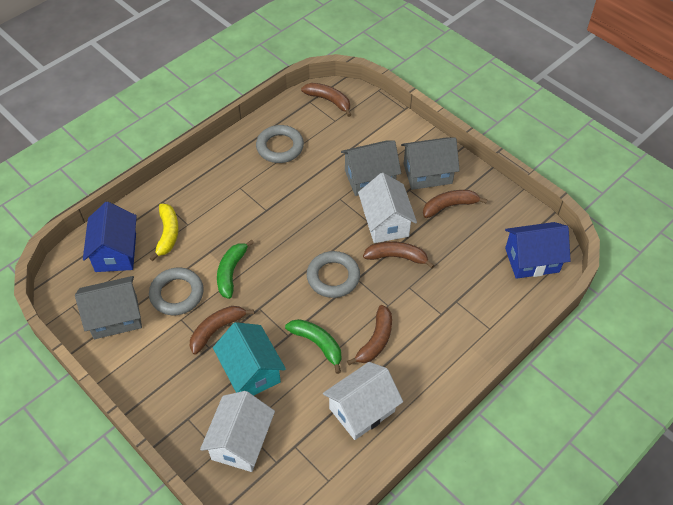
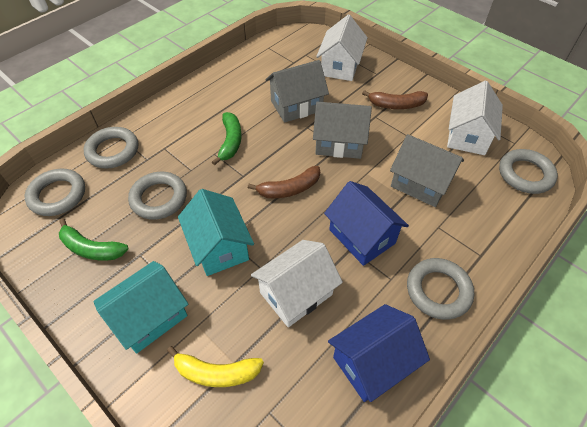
brown banana: [190,306,254,355] [301,83,351,117] [347,305,392,365] [363,241,434,268] [423,190,488,218] = 5 -> [248,166,320,198] [362,90,428,109] = 2
grey ring: [149,268,204,315] [256,125,304,163] [307,251,360,298] = 3 -> [25,169,85,216] [84,127,138,169] [128,172,187,220] [407,258,474,320] [499,149,558,194] = 5
turquoise house: [213,322,286,396] = 1 -> [93,261,188,353] [178,189,254,276] = 2

